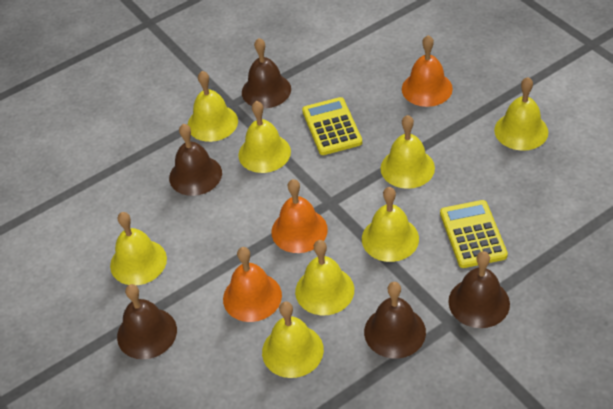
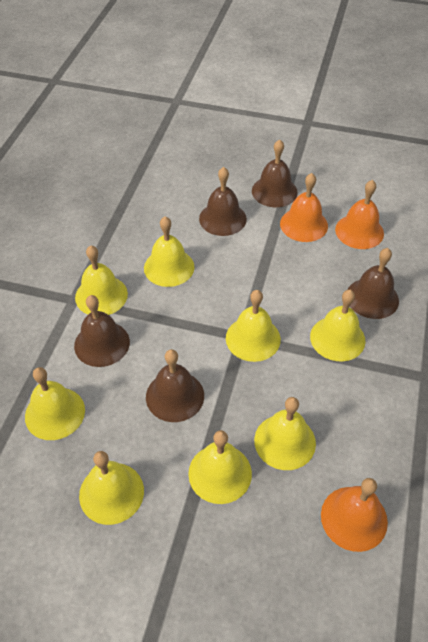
yellow calculator: [302,97,362,155] [440,200,508,268] = 2 -> none = 0

